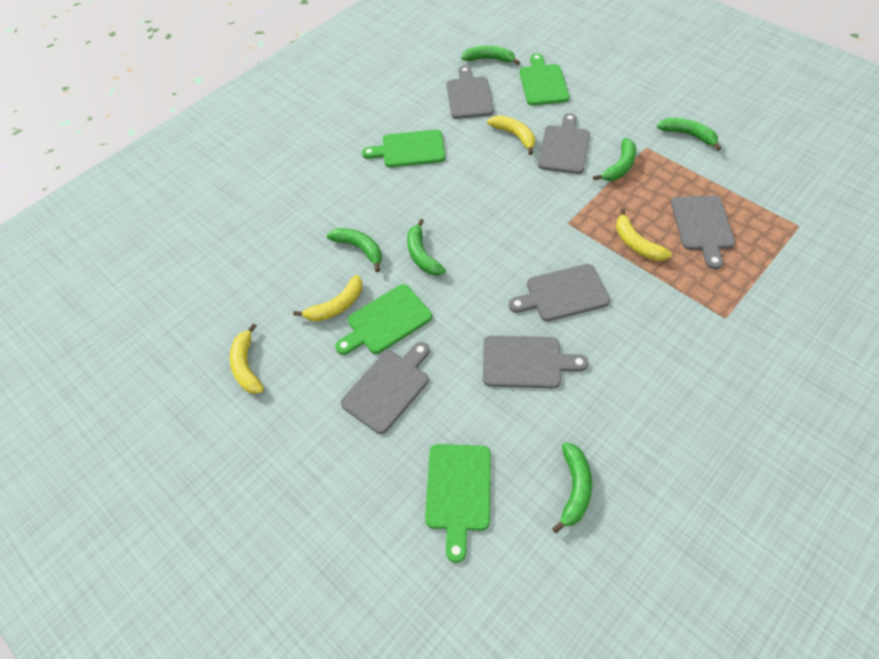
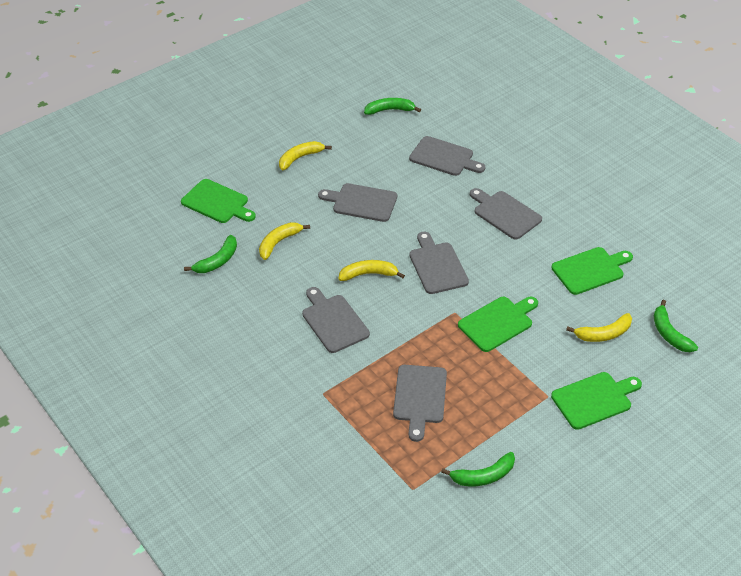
green banana: [327,228,382,272] [407,219,446,276] [461,45,520,65] [552,442,592,533] [593,138,636,181] [657,118,721,151] = 6 -> [184,235,237,273] [364,98,421,115] [441,452,515,486] [654,300,698,352] = 4

